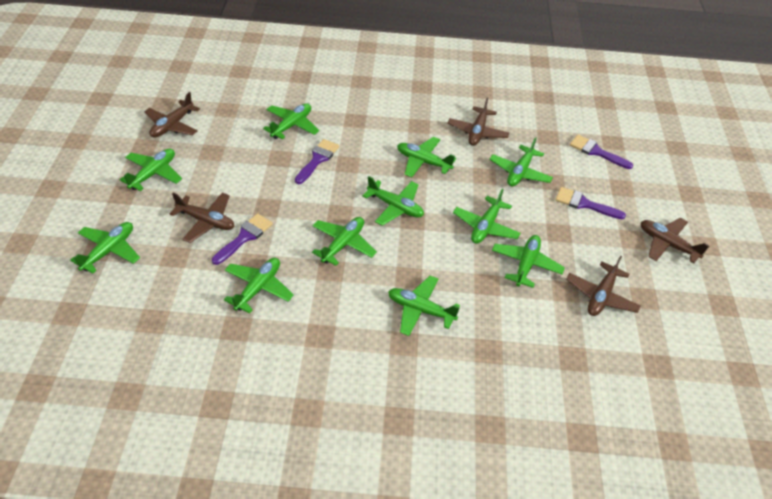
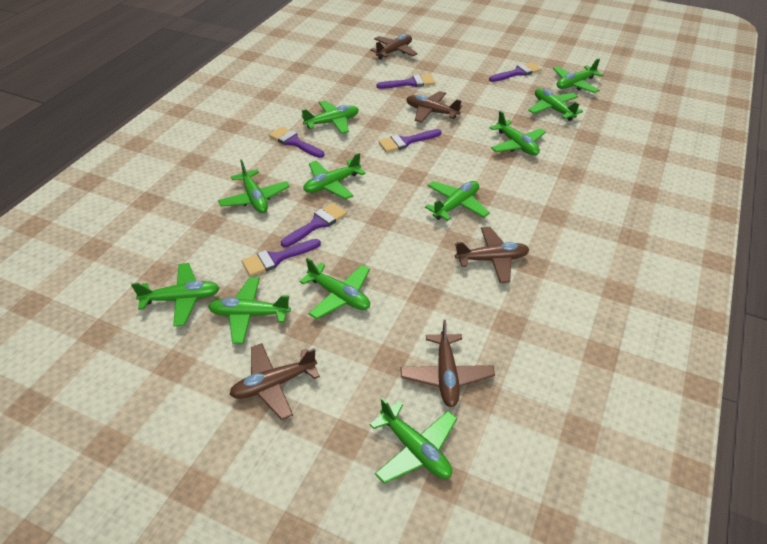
purple brush: [212,213,273,265] [295,139,339,184] [555,187,626,219] [570,135,633,169] = 4 -> [242,239,321,276] [269,127,324,158] [281,203,347,247] [376,74,435,89] [378,129,442,153] [489,62,541,82] = 6

